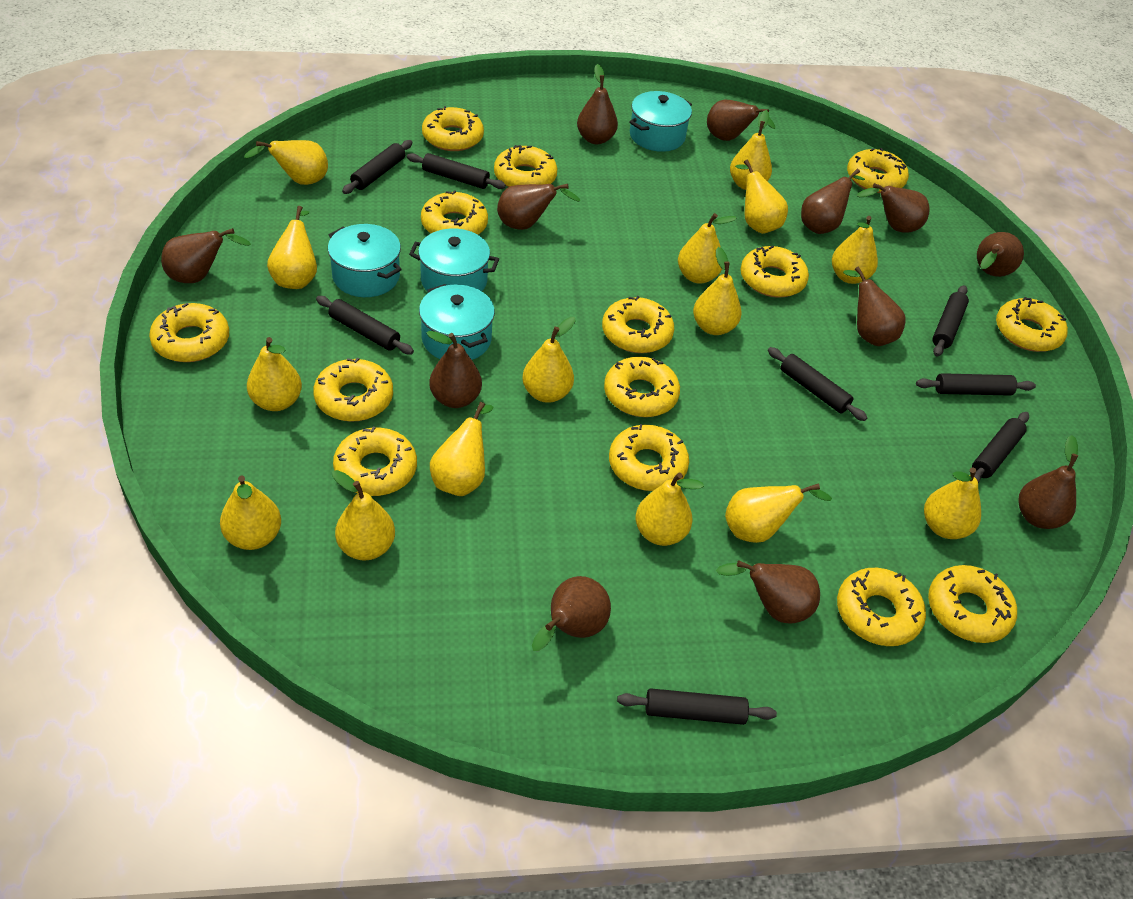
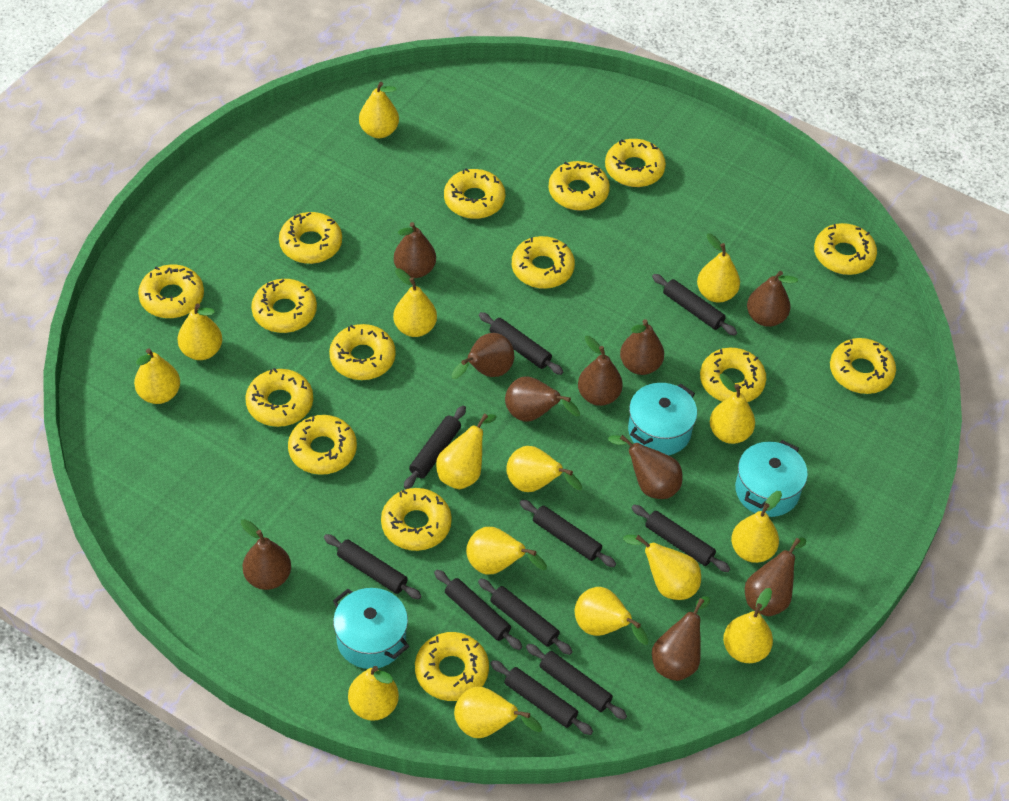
black rolling pin: [316,296,414,354] [342,140,412,194] [407,153,506,189] [617,688,777,725] [768,347,867,421] [916,373,1036,396] [932,285,969,356] [972,412,1029,483] = 8 -> [324,534,421,599] [404,406,466,489] [434,570,522,650] [478,579,573,655] [479,312,563,375] [490,660,593,735] [520,500,616,567] [526,644,627,720] [632,505,730,572] [652,274,737,335] = 10
brown pear: [161,228,251,283] [426,331,482,408] [497,184,581,230] [532,576,611,651] [577,64,618,144] [707,100,775,141] [716,561,820,624] [801,169,865,234] [843,266,906,346] [857,183,929,233] [977,232,1024,277] [1018,435,1078,529] = 12 -> [241,519,291,590] [394,222,436,278] [451,333,514,379] [505,377,580,422] [578,336,623,406] [608,435,682,499] [620,319,664,375] [652,596,710,681] [745,538,806,616] [747,271,798,327] = 10
turquoise pot: [328,224,402,297] [409,229,499,292] [419,284,495,360] [629,91,692,152] = 4 -> [333,588,409,669] [628,383,697,455] [735,440,808,517] = 3
yellow donut: [149,303,229,362] [313,358,393,422] [333,426,417,496] [421,190,488,235] [422,106,484,151] [494,145,557,187] [602,296,674,353] [604,357,680,417] [609,424,689,491] [741,245,809,298] [837,568,926,646] [847,148,909,193] [928,565,1017,643] [996,297,1068,352] = 14 -> [138,265,204,318] [245,368,313,427] [251,279,317,333] [279,212,342,264] [288,415,357,475] [329,324,396,380] [381,488,452,551] [415,632,489,701] [444,168,505,219] [512,236,575,289] [548,161,610,211] [605,139,666,187] [700,348,766,402] [814,223,877,275] [830,338,896,394] = 15

